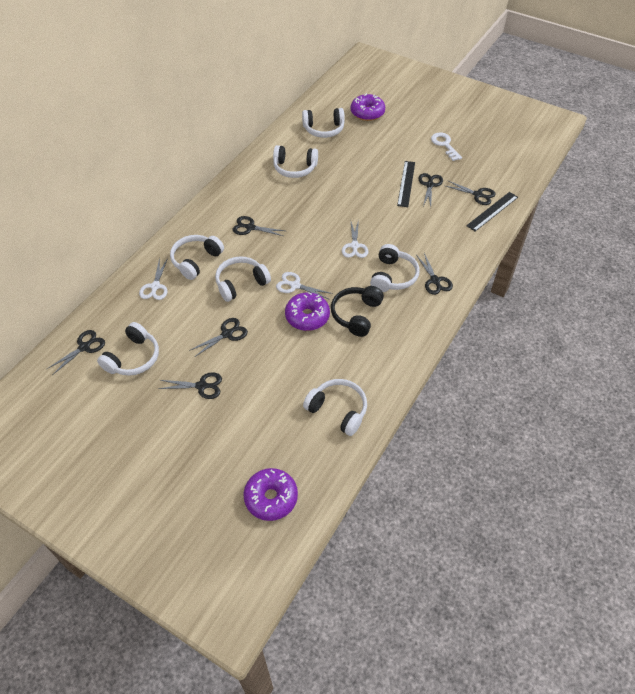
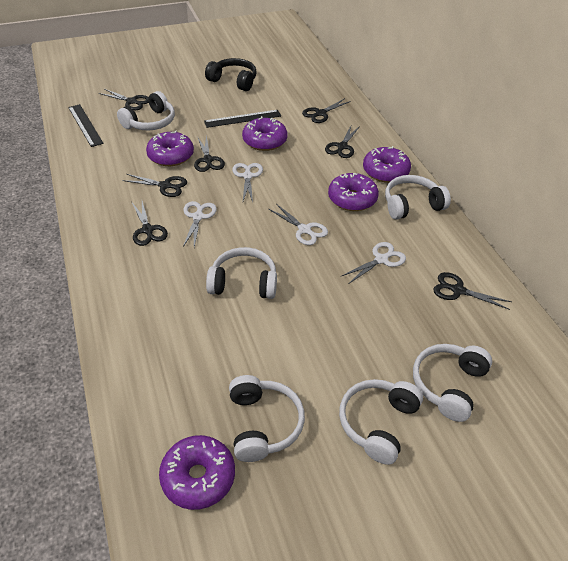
purple donut: [244,468,298,521] [285,292,330,331] [351,93,385,121] = 3 -> [146,131,194,166] [159,435,235,510] [242,116,287,151] [328,173,379,211] [363,146,411,183] = 5
white headphones: [97,322,159,376] [170,235,224,280] [215,256,271,302] [273,145,318,178] [302,108,345,138] [303,379,367,436] [370,244,419,292] = 7 -> [117,91,175,131] [206,247,277,299] [229,375,305,462] [339,379,423,465] [385,175,451,220] [413,344,492,422] = 6
white key: [431,133,462,161] = 1 -> none = 0
white scissors: [139,258,168,300] [276,272,333,300] [342,220,368,258] = 3 -> [183,201,217,247] [232,163,263,202] [269,204,328,245] [342,242,406,283] = 4

